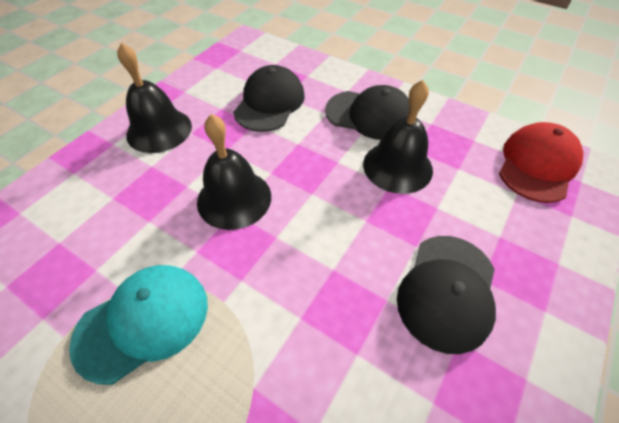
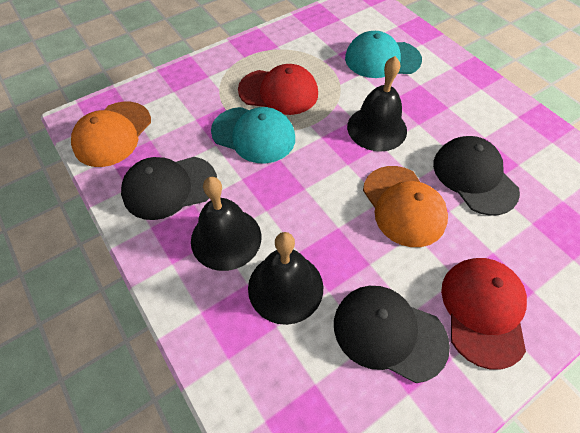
orange cap: none = 0 -> [71,102,151,167] [363,166,448,247] = 2
red cap: [499,122,583,203] = 1 -> [238,64,318,115] [441,258,527,370] = 2
turquoise cap: [69,265,208,385] = 1 -> [211,107,295,163] [345,31,422,78] = 2

